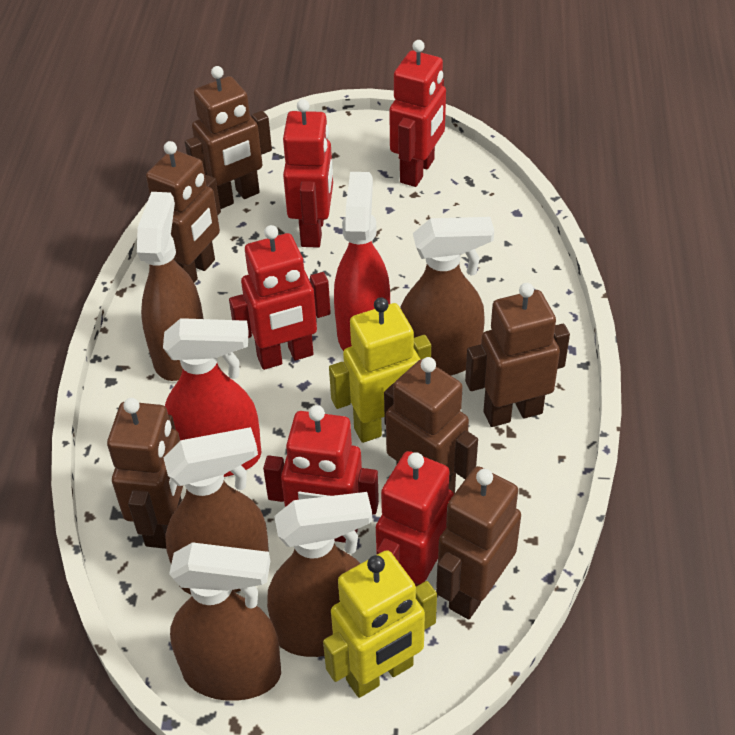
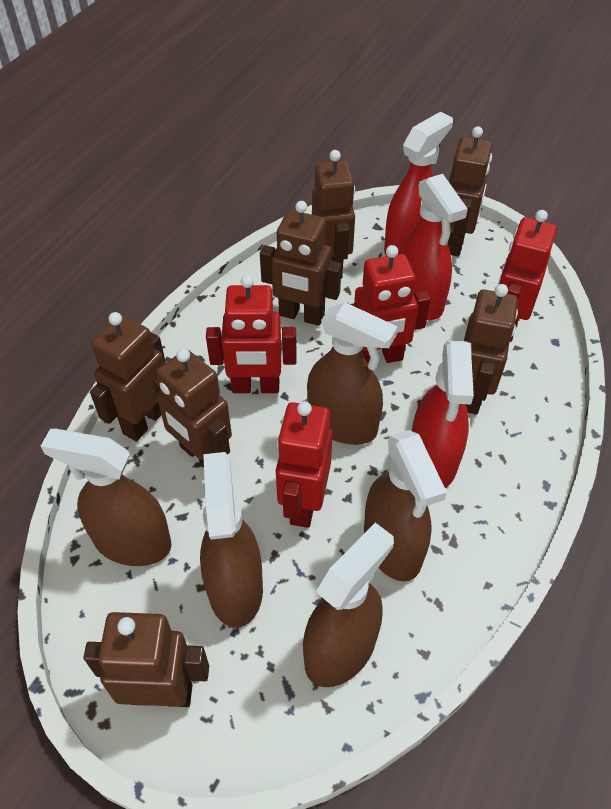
brown robot: [107,398,183,549] [146,141,221,283] [185,66,272,209] [384,357,478,494] [436,466,521,619] [465,283,570,427] = 6 -> [83,612,209,707] [90,312,166,442] [153,348,232,467] [260,201,342,326] [312,150,355,279] [448,126,492,256] [464,284,518,415] = 7
red robot: [229,225,331,370] [263,405,379,543] [283,99,333,248] [376,451,454,586] [389,40,446,187] = 5 -> [206,275,297,393] [276,401,333,528] [350,245,430,363] [498,210,557,341] = 4
red spray bottle: [163,318,261,477] [334,172,390,351] = 2 -> [384,111,453,256] [399,174,468,320] [412,341,474,488] = 3
yellow robot: [323,550,437,698] [329,297,431,443] = 2 -> none = 0

